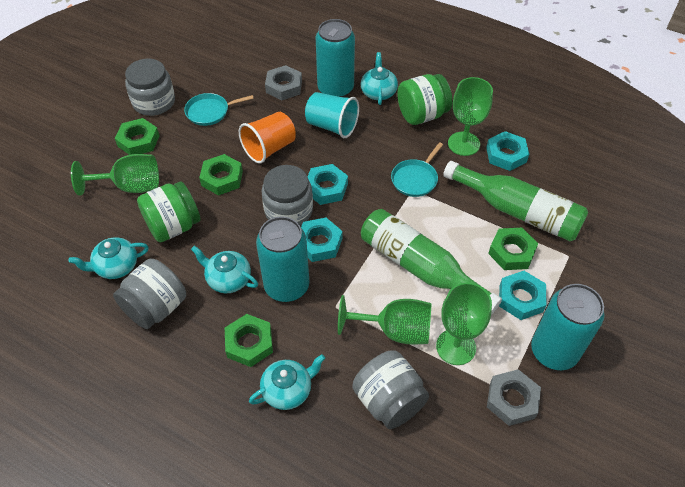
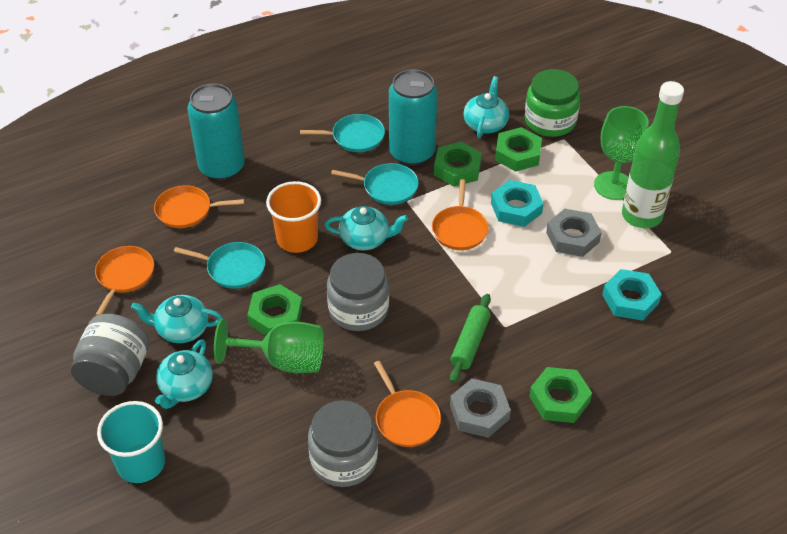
green bottle: [361,209,502,315] [443,161,588,241] = 2 -> [622,81,684,228] = 1
green goblet: [71,154,159,196] [338,295,431,345] [436,282,492,365] [448,77,493,156] = 4 -> [214,319,324,373] [594,106,649,200] = 2
green jar: [137,181,201,242] [397,74,452,125] = 2 -> [525,69,581,137] = 1
green rolling pin: none = 0 -> [450,294,491,383] = 1
grey jar: [113,258,186,329] [125,59,175,116] [262,165,313,225] [352,350,429,429] = 4 -> [71,314,149,396] [308,400,378,487] [327,253,389,331] = 3
orange pan: none = 0 -> [95,246,154,316] [154,185,244,228] [374,361,441,447] [432,179,489,250] = 4
turquoise can: [256,217,309,302] [316,19,355,97] [531,284,605,370] = 3 -> [188,83,245,180] [389,69,438,166] = 2
turquoise nut: [301,218,342,262] [308,164,348,205] [486,131,529,171] [499,271,547,320] = 4 -> [491,180,544,227] [602,269,662,321] = 2
turquoise pan: [184,93,254,126] [391,142,443,197] = 2 -> [174,242,265,288] [300,114,385,152] [331,163,419,205] = 3

